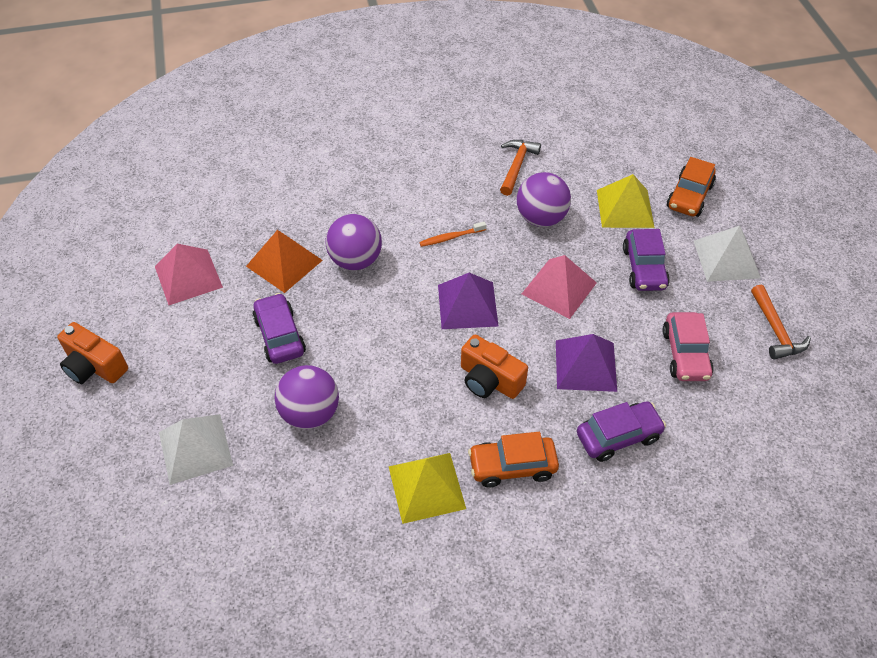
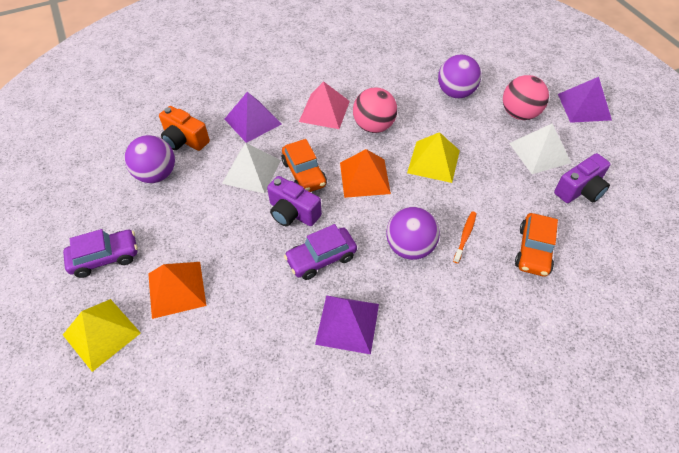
orange camera: [57,322,128,384] [461,335,528,399] = 2 -> [159,106,210,151] = 1
orange hammer: [500,140,541,196] [751,285,811,360] = 2 -> none = 0
orange pyramid: [246,230,323,293] = 1 -> [148,262,206,319] [340,149,391,198] = 2
pink ball: none = 0 -> [353,88,397,133] [503,75,549,120] = 2
pink car: [662,312,714,381] = 1 -> none = 0
pink pyramid: [155,244,223,305] [522,255,597,319] = 2 -> [299,81,350,129] = 1
purple camera: none = 0 -> [267,176,322,226] [554,153,610,203] = 2
purple car: [253,293,306,364] [577,401,666,462] [623,229,670,291] = 3 -> [63,229,138,278] [284,224,357,280] = 2
purple pyramid: [438,273,498,329] [556,334,617,392] = 2 -> [225,92,282,143] [315,295,379,354] [558,77,612,123] = 3

